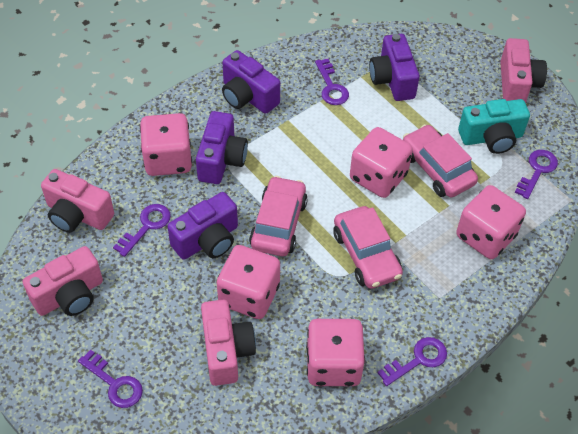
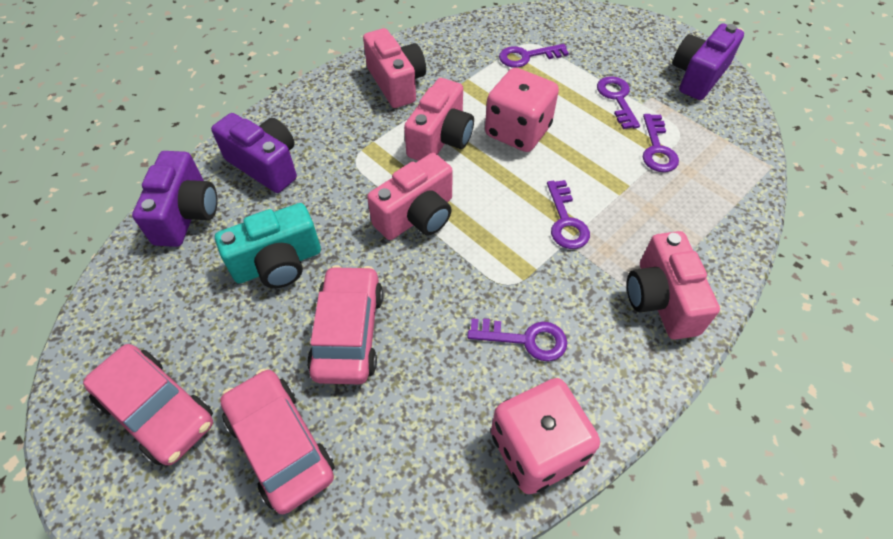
pink dice: [140,113,192,176] [217,245,280,319] [306,319,365,386] [350,127,413,198] [456,185,526,259] = 5 -> [485,68,559,152] [491,378,600,494] = 2
purple camera: [167,192,238,260] [196,111,248,184] [222,50,280,114] [369,34,420,101] = 4 -> [132,151,218,247] [211,113,297,193] [673,23,744,100] = 3

